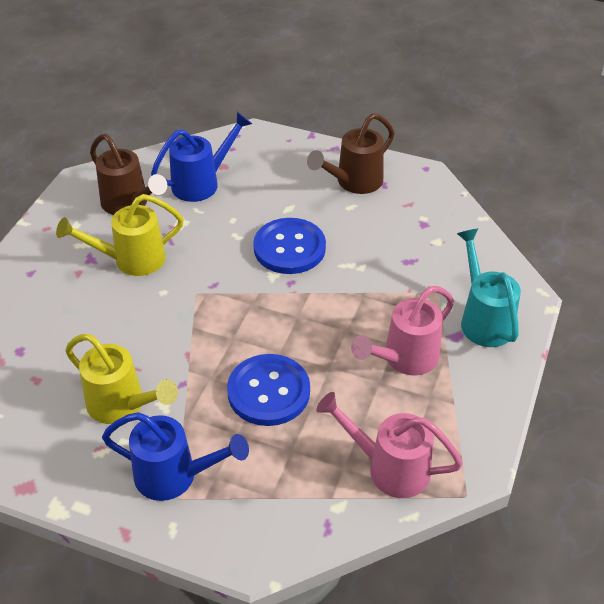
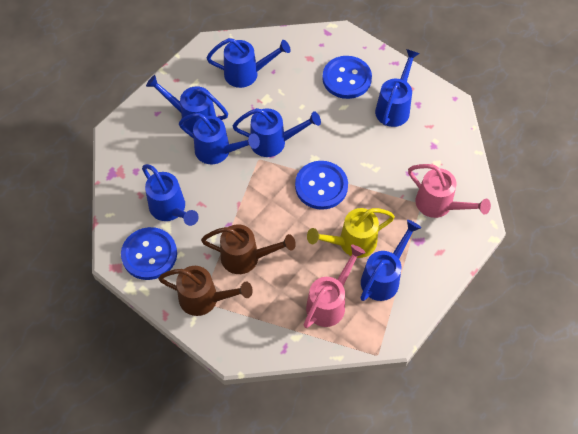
blue button: [227,354,310,426] [253,218,326,274] = 2 -> [121,227,177,280] [295,161,348,210] [322,56,372,99] = 3
blue watering can: [102,412,249,501] [151,112,252,202] = 2 -> [142,164,199,226] [146,75,228,133] [179,113,260,164] [207,38,291,88] [232,108,321,157] [360,220,421,301] [375,49,420,127] = 7
turquoise watering can: [457,228,521,347] = 1 -> none = 0
yellow watering can: [56,194,184,276] [65,334,178,424] = 2 -> [307,208,395,258] = 1

